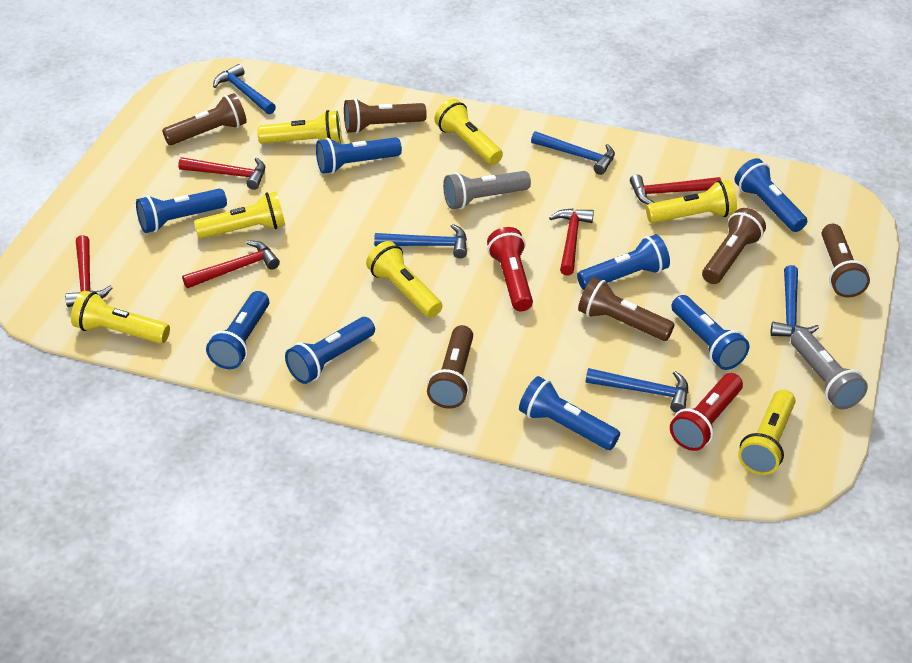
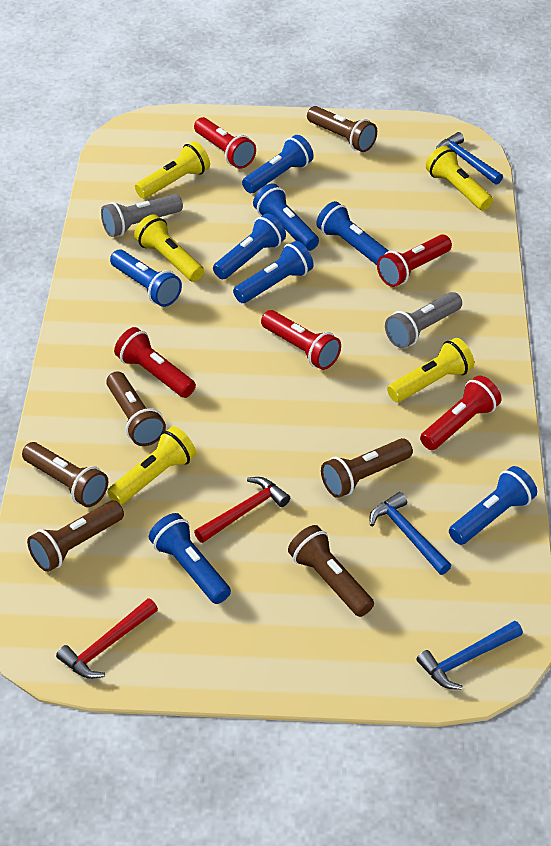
blue hammer: [213,64,276,114] [374,224,467,258] [531,131,615,175] [586,368,688,413] [770,265,819,336] = 5 -> [370,492,451,575] [416,621,523,690] [436,132,503,185] = 3
red flashlight: [487,227,533,311] [670,373,743,451] = 2 -> [114,327,196,398] [194,117,256,169] [261,310,341,370] [377,234,452,287] [420,375,501,450] = 5
red hammer: [65,235,112,307] [178,157,265,190] [182,241,280,288] [549,209,594,276] [630,174,721,204] = 5 -> [56,598,158,679] [194,477,290,543] = 2
yellow flashlight: [71,291,170,344] [194,191,285,239] [257,110,341,144] [366,241,442,318] [435,99,503,165] [646,180,737,223] [738,389,796,475] = 7 -> [107,426,196,505] [134,214,204,282] [135,141,210,199] [387,338,474,402] [426,146,493,211] = 5

